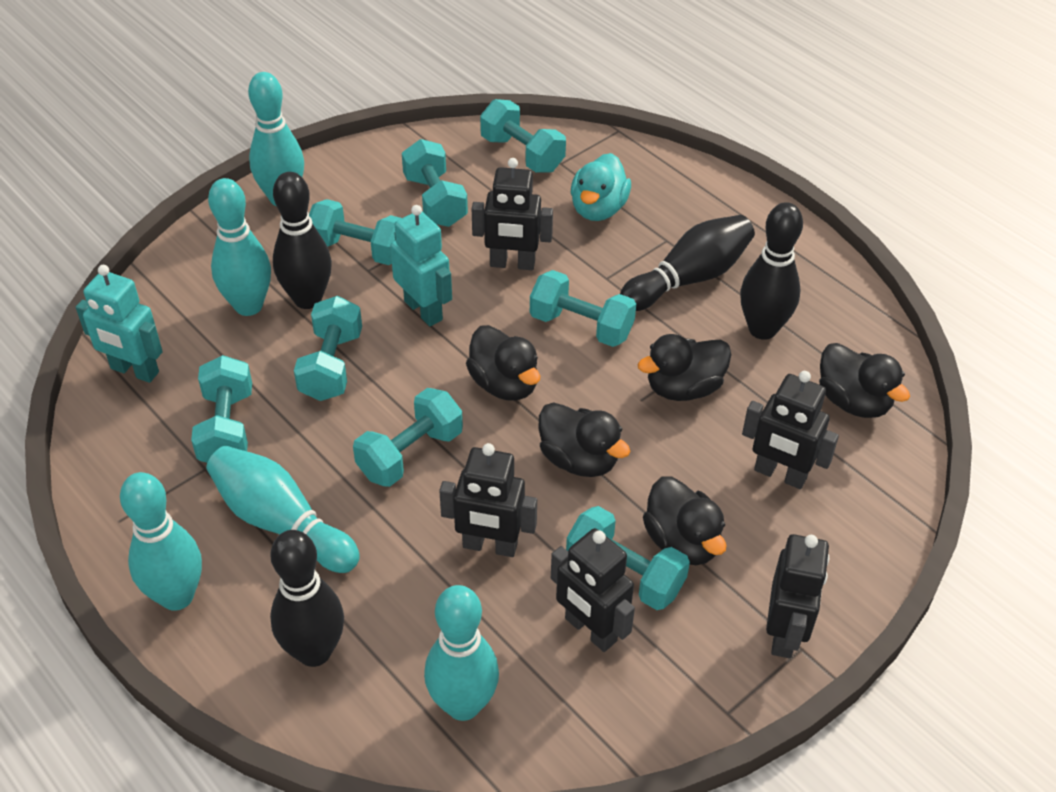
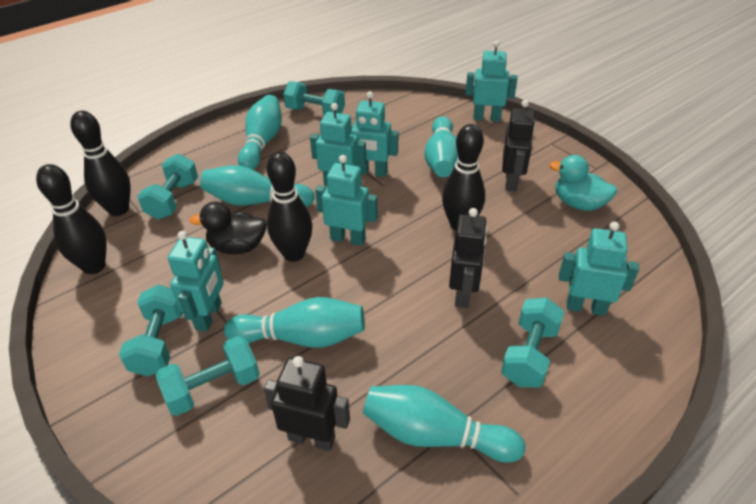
black duck: [466,325,540,401] [539,402,630,477] [637,334,732,401] [643,476,726,565] [819,343,910,418] = 5 -> [189,202,267,254] = 1
black robot: [439,443,537,557] [472,158,553,270] [551,528,635,652] [742,371,839,489] [766,534,829,658] = 5 -> [264,356,350,451] [449,208,487,308] [502,100,535,192] = 3
turquoise dumbbell: [191,355,252,463] [294,296,362,401] [309,199,401,265] [353,388,463,487] [402,139,468,227] [480,99,566,173] [530,270,636,347] [566,506,690,610] = 8 -> [119,285,182,376] [137,154,198,219] [156,336,260,416] [283,81,345,115] [501,298,564,387] = 5
turquoise robot: [76,265,163,383] [390,205,452,326] = 2 -> [168,231,224,332] [310,103,366,186] [315,155,378,246] [351,91,398,177] [465,41,518,122] [559,221,639,316] = 6

